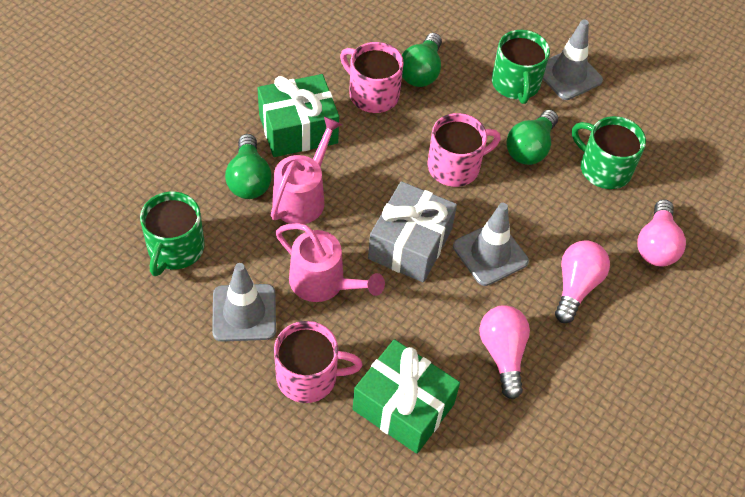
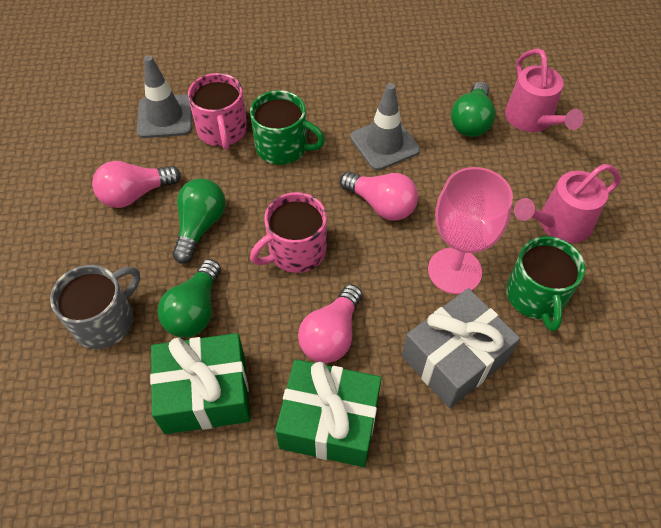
green mug: [140,192,205,276] [492,30,550,104] [572,116,646,189] = 3 -> [250,90,325,165] [506,236,585,332] = 2
grey mug: none = 0 -> [50,265,140,349] = 1
grey traffic cone: [212,263,276,342] [453,203,529,286] [543,19,603,100] = 3 -> [137,55,192,138] [350,83,420,170] = 2
pink goblet: none = 0 -> [428,167,513,294] = 1
pink mug: [274,321,362,403] [340,42,404,113] [427,113,501,187] = 3 -> [188,73,247,150] [250,192,327,273] = 2

